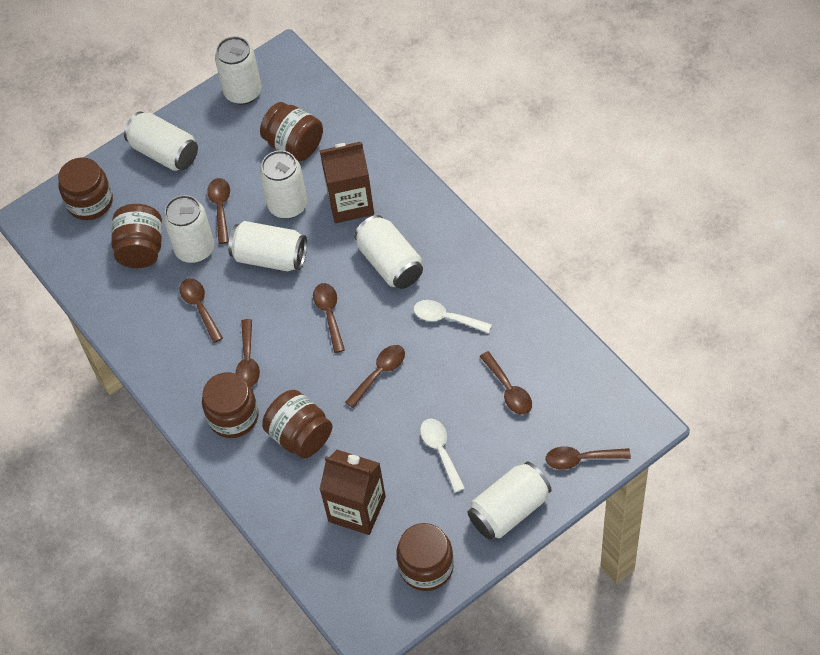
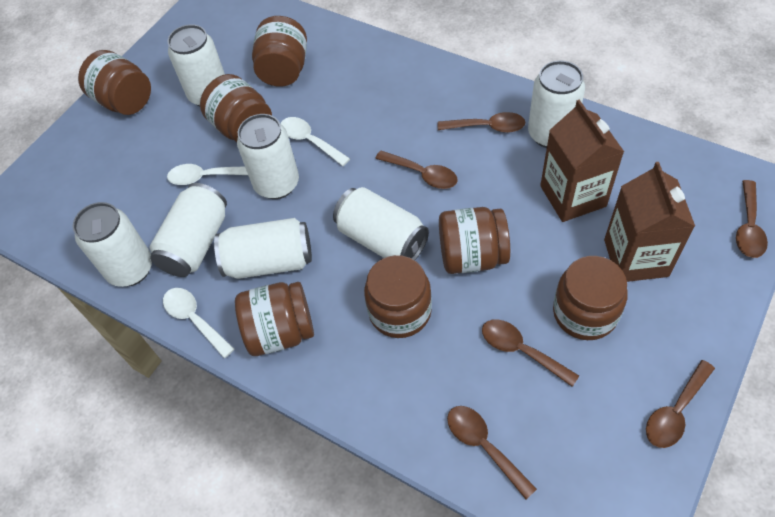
brown jar: [58,158,113,220] [111,204,162,268] [202,372,259,438] [260,102,323,162] [262,390,332,459] [396,523,454,591] = 6 -> [78,50,151,115] [200,74,272,142] [235,282,314,356] [252,16,307,87] [364,255,432,338] [439,207,510,274] [553,256,628,340] = 7
brown spoon: [180,278,223,343] [207,178,230,244] [235,319,260,387] [313,283,345,353] [345,345,405,408] [480,351,532,414] [546,446,631,470] = 7 -> [375,150,458,189] [438,112,526,133] [447,406,537,499] [482,319,579,387] [646,360,715,448] [736,180,768,258] = 6
white spoon: [414,300,492,333] [420,419,465,493] = 2 -> [163,288,235,358] [167,164,248,185] [281,117,350,166] = 3

